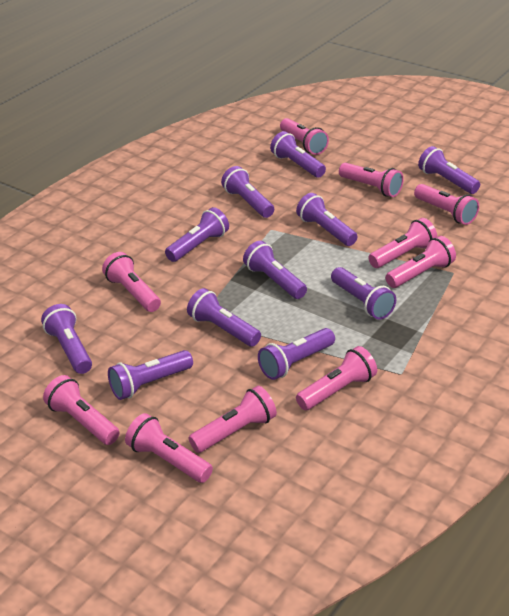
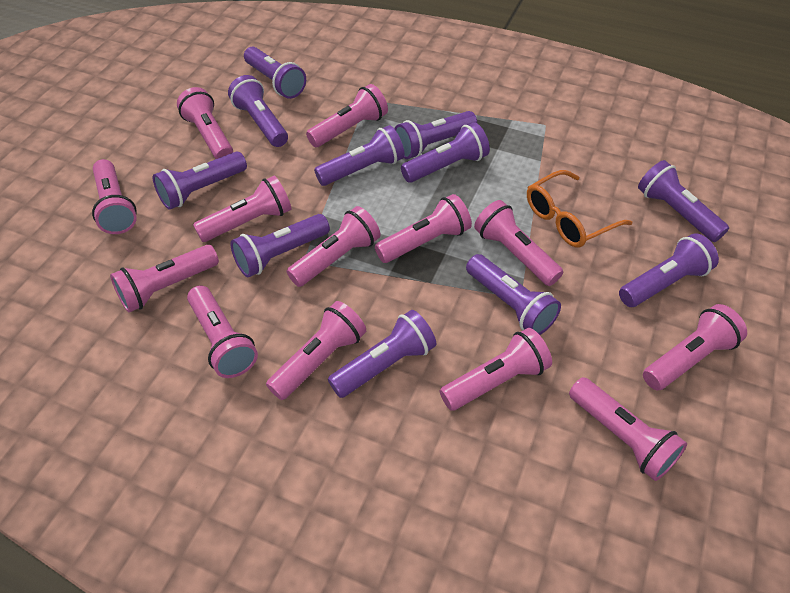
orange glasses: none = 0 -> [527,170,632,248] = 1
pink flashlight: [43,375,119,445] [102,252,161,312] [125,413,213,483] [189,386,277,453] [280,118,329,155] [296,346,377,410] [339,163,404,197] [369,218,437,268] [385,236,456,288] [414,184,479,225] = 10 -> [92,159,137,234] [110,245,219,313] [177,87,233,159] [187,286,258,378] [193,176,291,242] [266,301,366,400] [287,206,380,287] [306,84,388,147] [375,194,472,263] [440,328,552,411] [474,200,563,286] [569,377,687,481] [643,304,747,390] = 13

